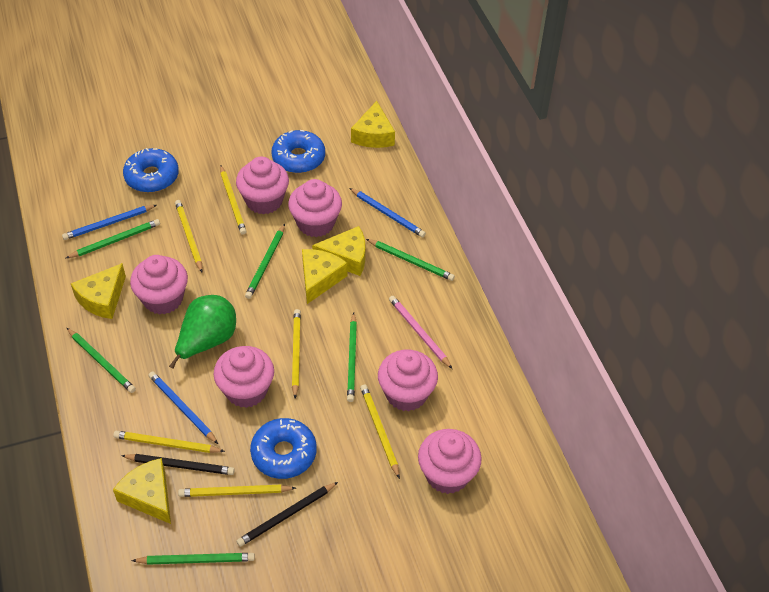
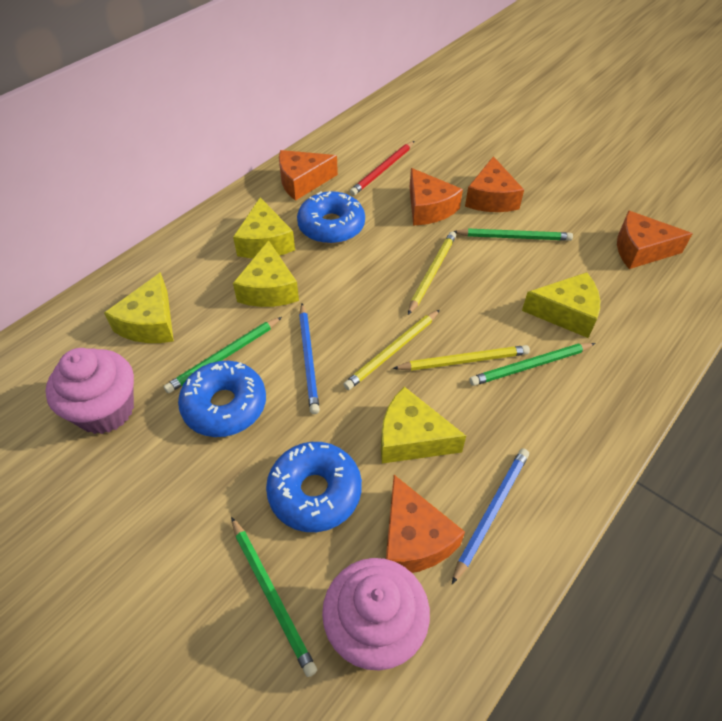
black pencil: [121,454,235,475] [236,482,338,547] = 2 -> none = 0
blue pencil: [62,205,157,240] [148,371,218,444] [350,188,426,237] = 3 -> [299,303,320,414] [452,448,529,584] = 2
green pear: [169,295,236,369] = 1 -> none = 0
green pencil: [66,219,160,258] [67,328,136,393] [131,553,255,565] [245,224,285,299] [347,313,357,402] [366,239,455,281] = 6 -> [164,317,282,393] [231,517,317,677] [453,229,573,241] [469,343,596,386] = 4
orange cheese: none = 0 -> [279,150,338,201] [386,475,465,573] [410,168,463,226] [465,156,524,212] [617,211,693,269] = 5
pink cupcake: [130,255,188,315] [213,346,274,408] [236,157,289,214] [288,179,342,237] [378,350,438,411] [418,429,482,494] = 6 -> [45,348,134,434] [322,558,430,671] = 2
pink pencil: [389,296,452,369] = 1 -> none = 0
red pencil: none = 0 -> [350,141,414,196] = 1
yellow pencil: [113,431,225,453] [175,200,203,272] [178,485,296,497] [220,165,247,235] [292,309,301,398] [360,385,400,479] = 6 -> [343,310,440,390] [392,345,530,371] [408,231,456,315] = 3

